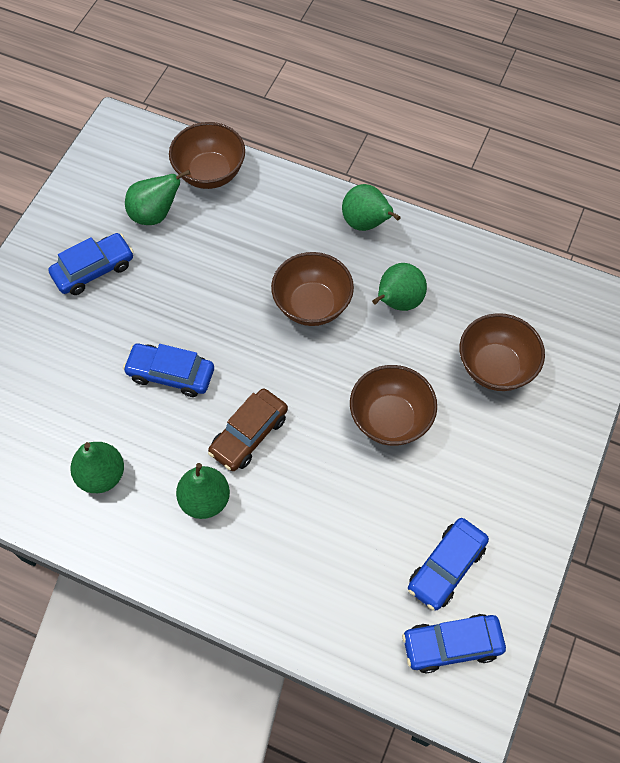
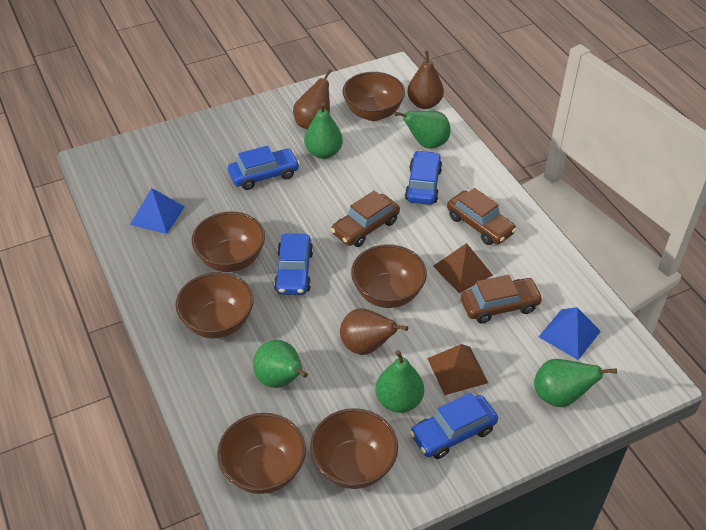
blue pyramid: none = 0 -> [130,188,185,234] [539,307,601,360] = 2
brown bowl: [169,122,245,189] [271,252,354,326] [350,365,437,446] [460,313,545,391] = 4 -> [176,272,254,339] [192,212,265,272] [217,413,306,494] [310,408,398,489] [342,72,405,121] [351,244,427,308] = 6
brown car: [208,388,288,471] = 1 -> [331,191,400,247] [447,188,517,245] [461,275,543,323] = 3
brown pear: none = 0 -> [293,69,332,130] [340,308,408,355] [407,51,444,109] = 3
brown pyramid: none = 0 -> [427,344,488,395] [433,243,493,293] = 2

